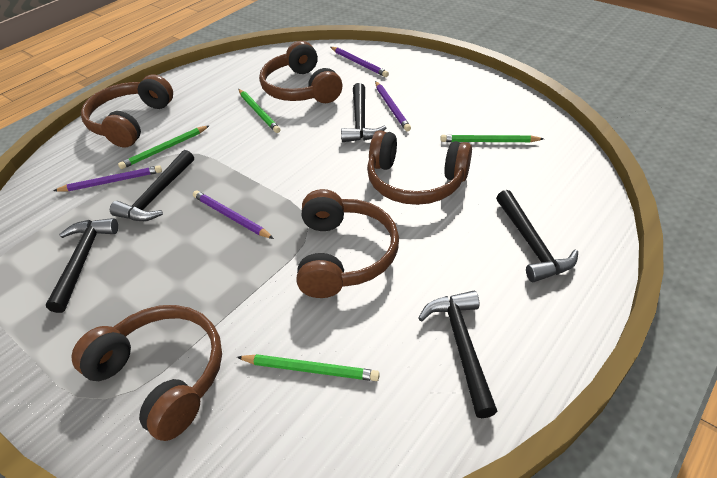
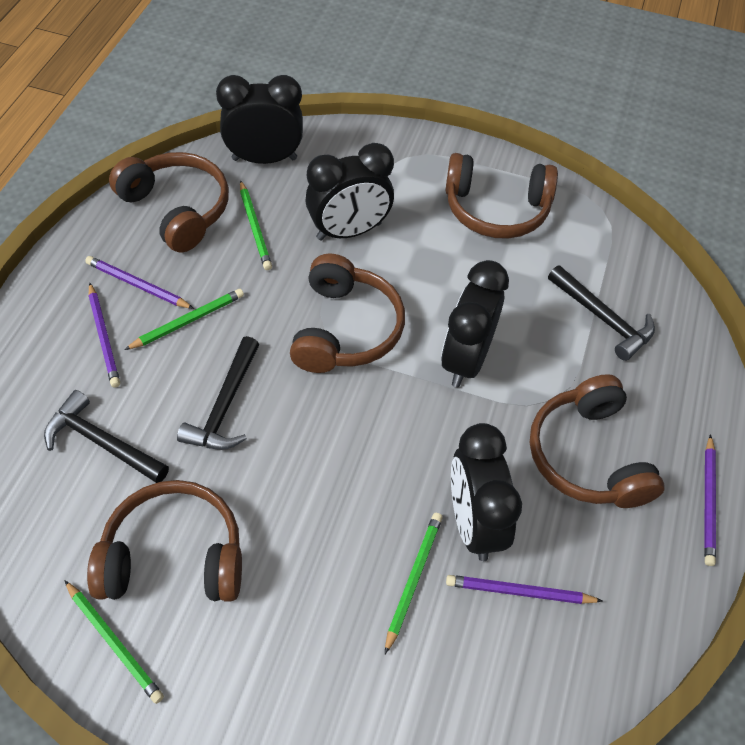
black clock: none = 0 -> [216,75,303,164] [306,143,394,241] [441,260,509,387] [451,423,522,561] = 4
black hammer: [46,218,118,313] [110,150,194,221] [341,83,386,142] [418,291,497,418] [496,190,578,282] = 5 -> [44,390,169,483] [177,336,259,450] [548,265,655,361] = 3

